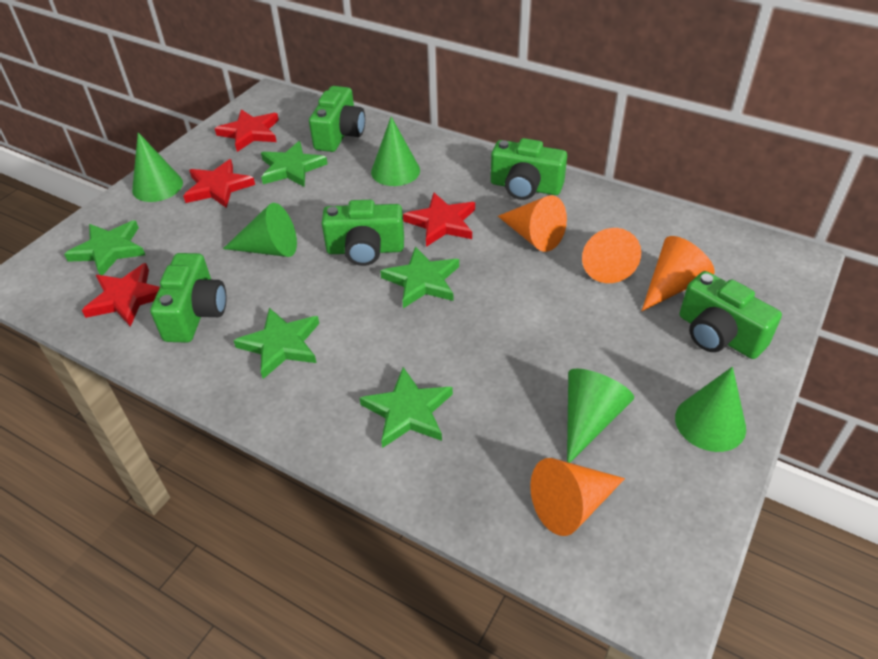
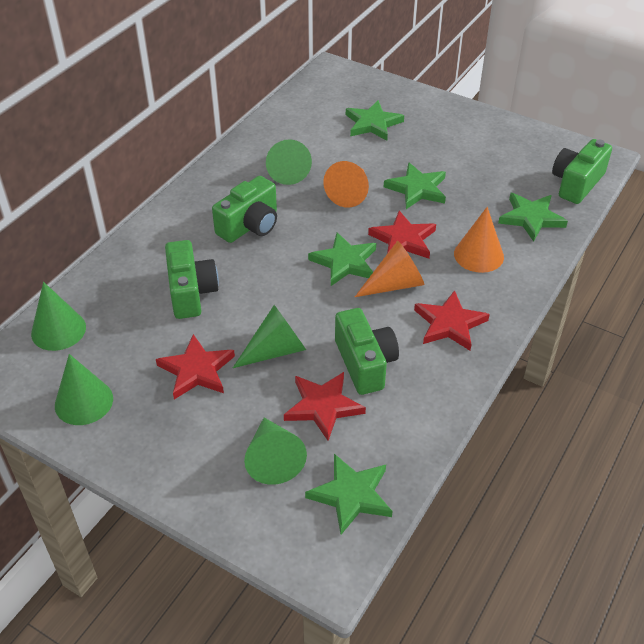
green camera: [150,253,227,343] [309,86,365,152] [322,200,404,266] [491,138,567,200] [679,271,782,359] = 5 -> [165,240,219,319] [212,176,277,243] [335,308,399,395] [552,139,612,204] = 4
orange cone: [498,195,567,252] [530,458,625,536] [582,228,641,283] [642,236,715,311] = 4 -> [323,161,369,208] [355,241,424,297] [454,207,504,273] = 3

